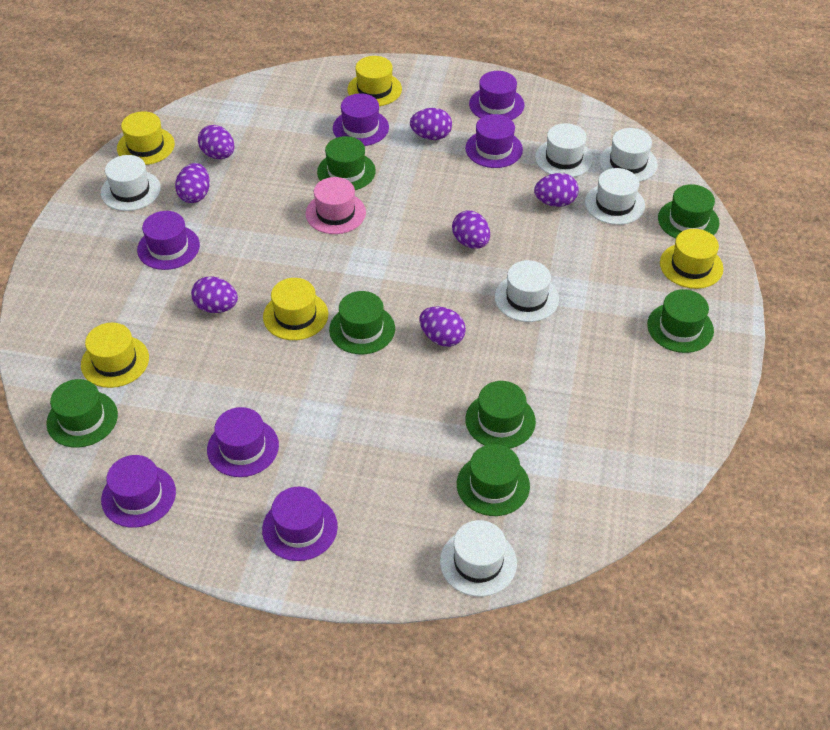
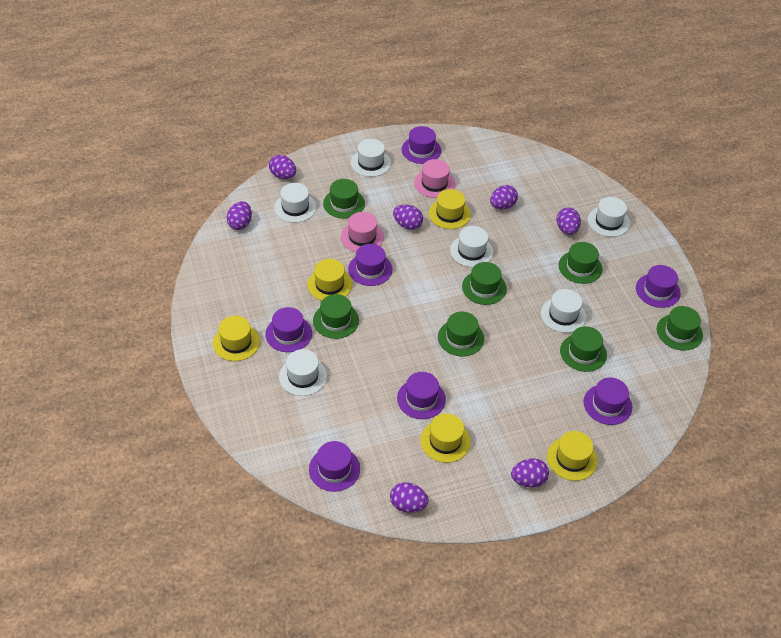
pink hat: [305,177,366,234] = 1 -> [341,212,384,252] [414,159,455,198] = 2

